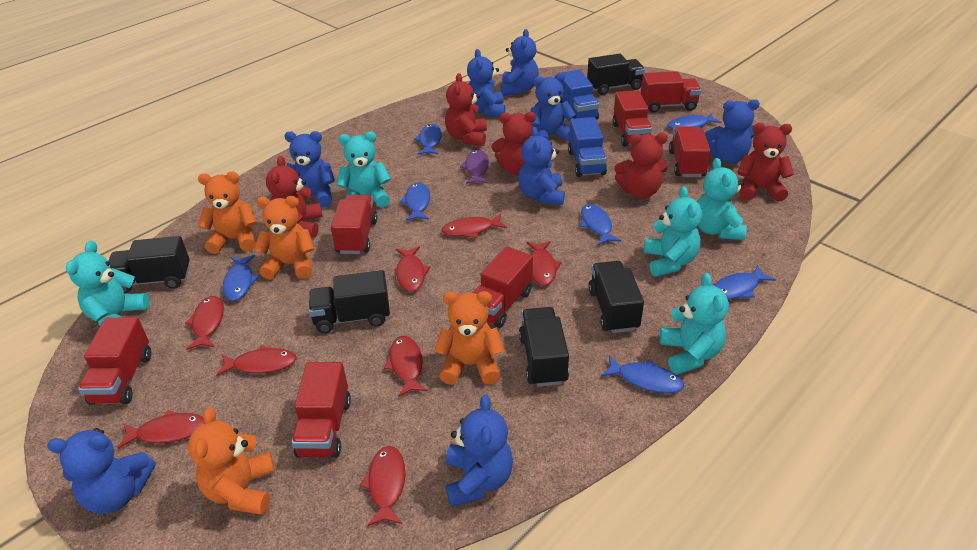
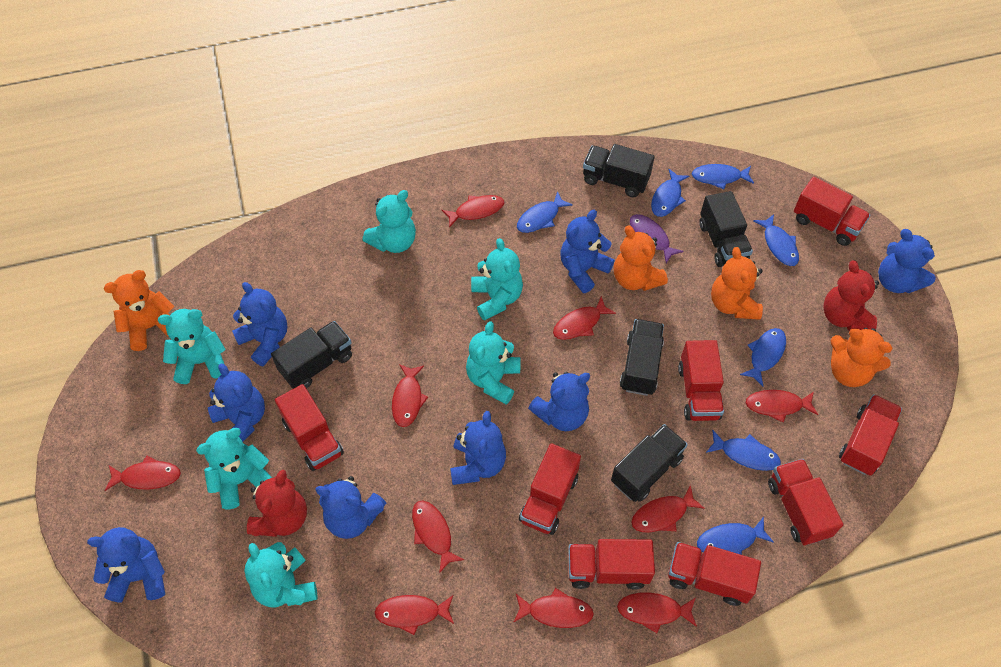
blue truck: [560,70,599,120] [568,117,607,177] = 2 -> none = 0
red fish: [117,410,205,449] [185,296,224,350] [216,345,297,376] [360,446,405,526] [384,336,428,397] [396,246,430,292] [442,214,507,238] [527,241,562,286] = 8 -> [105,456,181,491] [374,595,454,635] [392,364,428,427] [412,501,464,573] [442,195,504,228] [513,588,594,628] [553,296,616,340] [617,592,697,633] [631,485,704,532] [746,390,818,423] = 10
red teddy bear: [266,156,323,238] [445,73,487,146] [491,112,536,175] [614,133,668,198] [737,123,794,202] = 5 -> [247,470,307,537] [824,260,879,331] = 2
red truck: [78,317,151,405] [291,362,351,458] [331,195,377,254] [473,246,533,328] [612,90,652,147] [641,71,701,113] [669,126,710,177] = 7 -> [275,384,344,471] [519,443,581,535] [568,539,655,590] [668,542,761,606] [678,340,724,421] [768,459,843,545] [794,177,870,246] [839,394,902,476] = 8
turquoise teddy bear: [66,241,150,326] [337,131,391,207] [644,186,702,277] [659,273,729,375] [697,158,747,240] = 5 -> [158,309,226,384] [196,428,272,509] [244,542,318,607] [363,190,416,253] [466,321,520,405] [471,238,523,321] = 6

